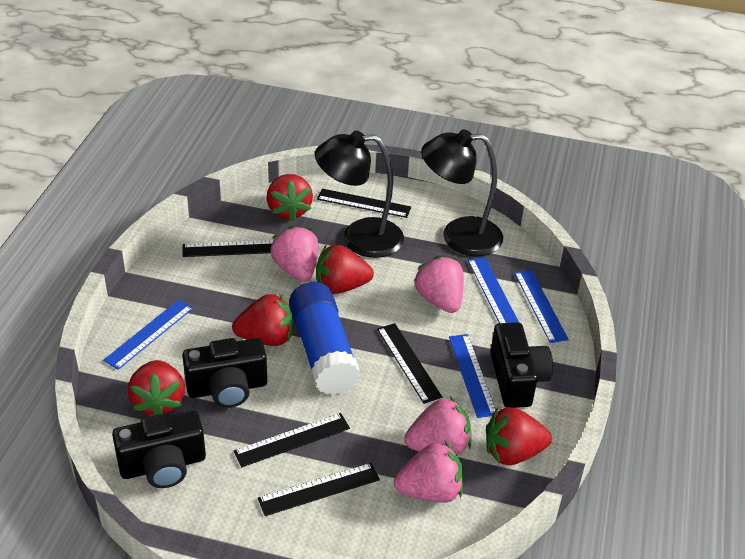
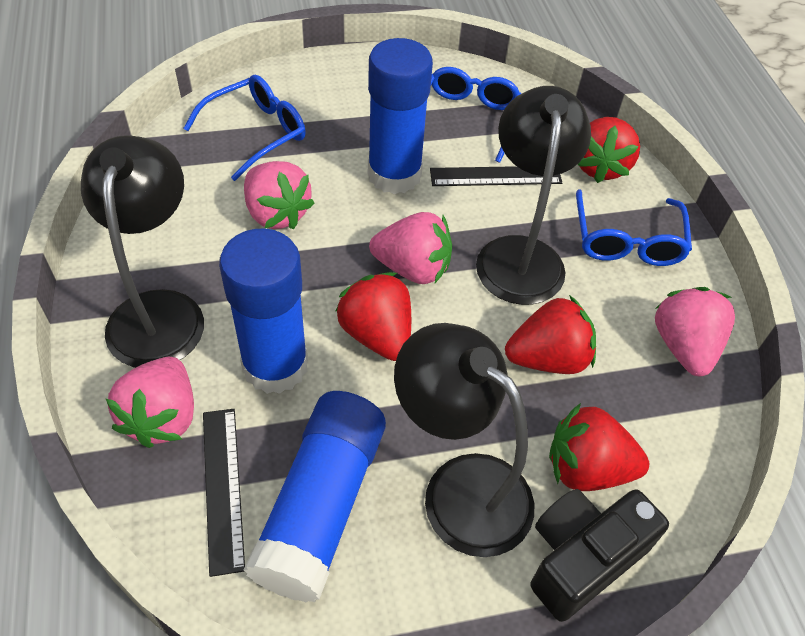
black camera: [112,411,206,488] [182,338,267,408] [490,322,553,408] = 3 -> [530,489,669,622] = 1
black lamp: [315,131,404,258] [421,129,503,256] = 2 -> [81,135,204,368] [394,323,534,557] [476,86,591,305] = 3
black ruler: [182,240,273,257] [234,413,350,467] [258,463,380,516] [317,189,411,218] [377,323,442,404] = 5 -> [203,409,245,577] [430,166,562,186] = 2
blue glasses: none = 0 -> [183,75,306,181] [431,67,521,163] [576,189,692,266] = 3
blue glue stick: [289,282,360,395] = 1 -> [219,228,308,394] [244,391,386,602] [368,38,433,194] = 3
blue ruler: [103,300,193,370] [449,334,496,418] [468,257,519,323] [514,270,569,343] = 4 -> none = 0
red strawberry: [128,360,185,415] [232,294,293,346] [266,174,313,222] [316,244,374,294] [486,407,552,465] = 5 -> [335,272,411,361] [505,295,596,374] [549,403,649,491] [577,117,640,183] = 4

